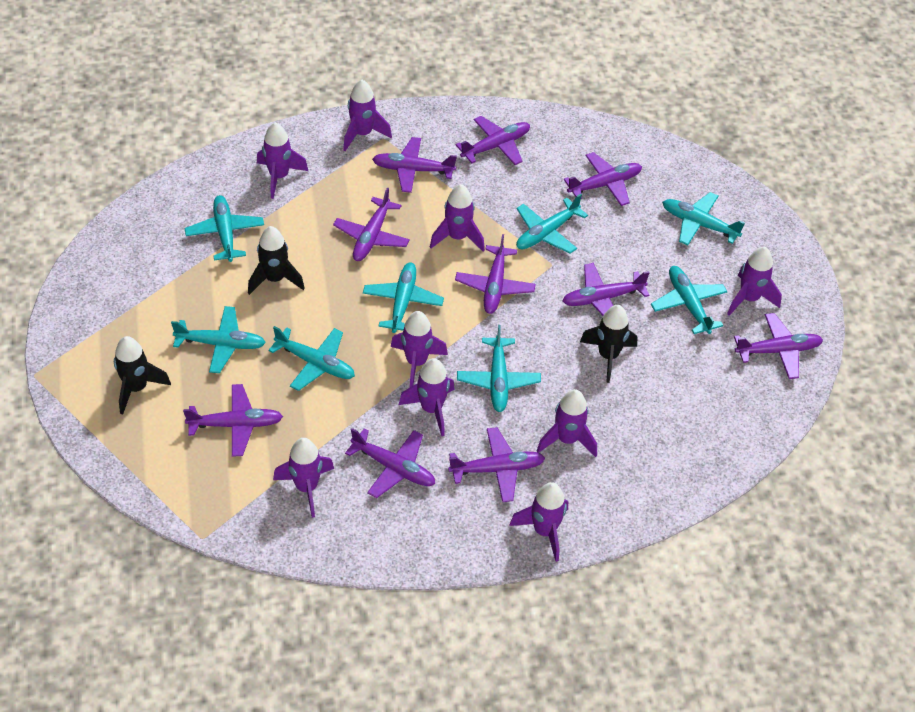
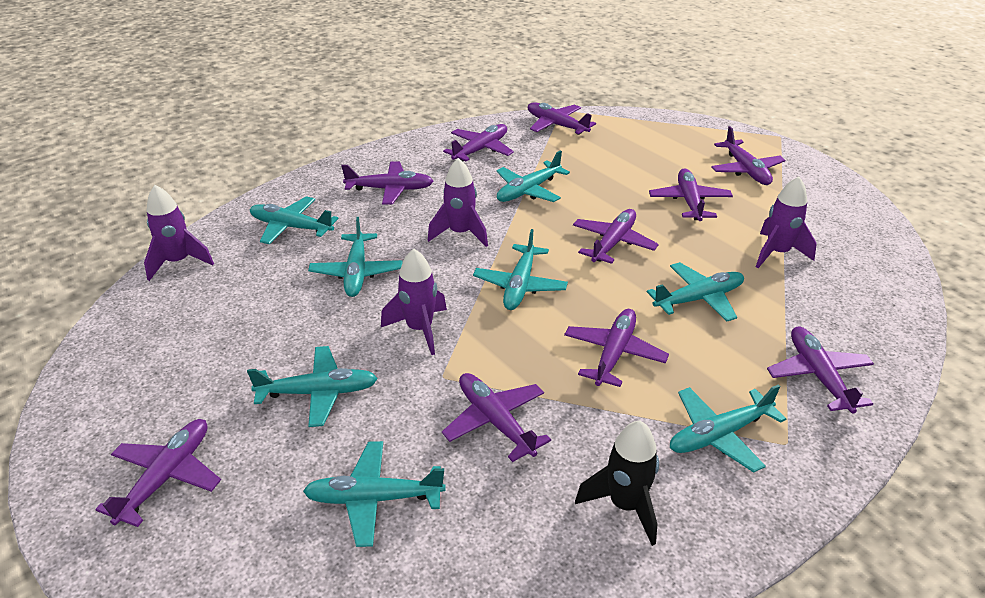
black rocket: [114,336,171,415] [248,226,305,295] [580,305,637,383] = 3 -> [575,421,659,546] = 1
purple rocket: [257,123,308,199] [273,438,334,518] [343,80,392,151] [391,311,448,387] [399,358,455,436] [430,184,485,251] [509,482,568,562] [537,389,597,457] [727,247,782,316] = 9 -> [144,185,214,281] [381,249,447,355] [428,158,488,247] [756,176,817,268] = 4

